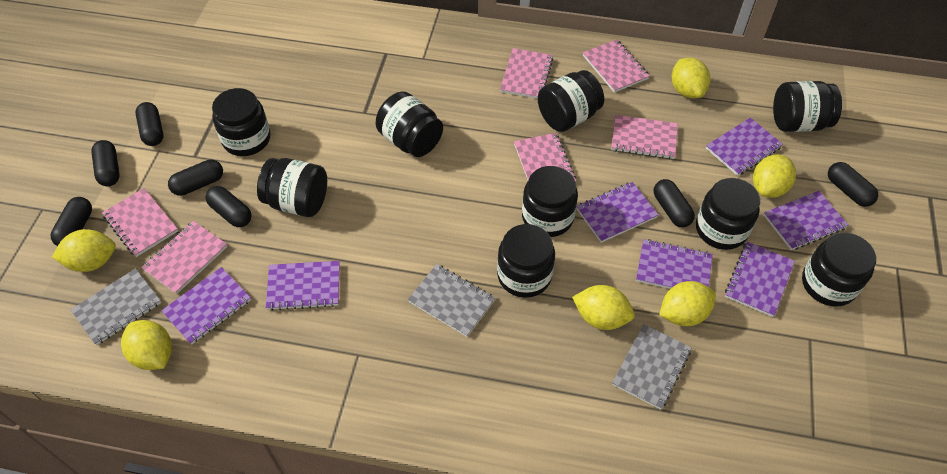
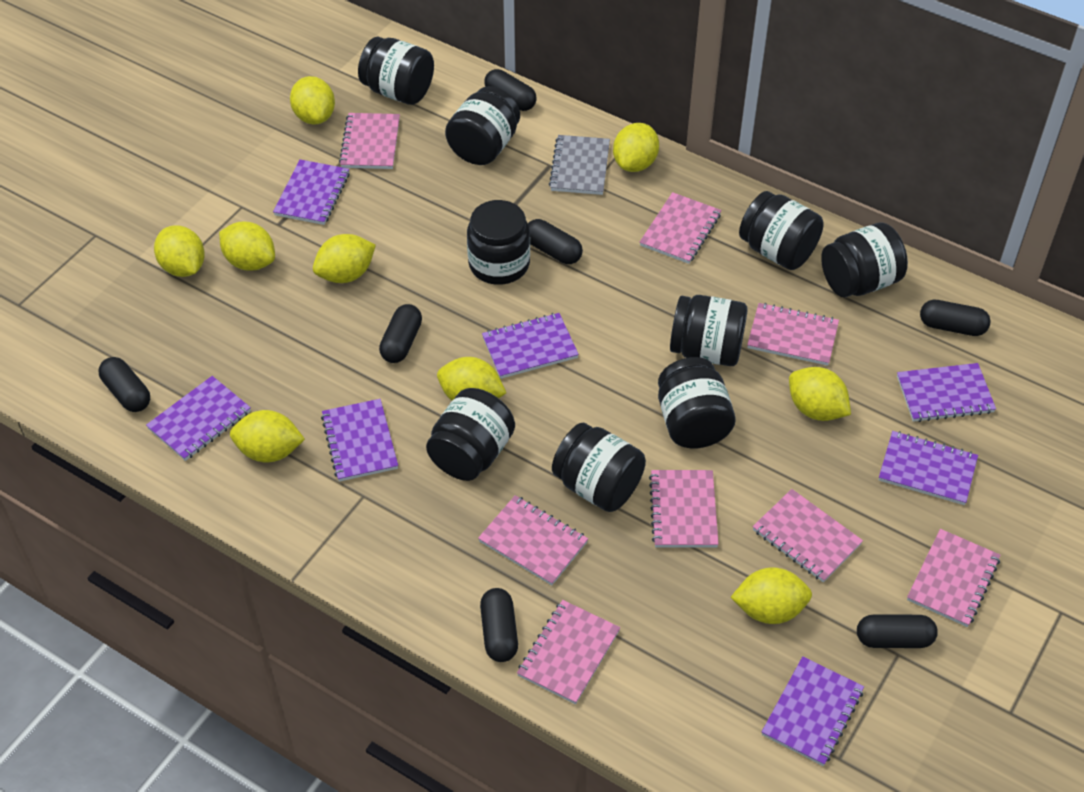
grey notebook: [70,268,161,345] [408,264,495,337] [612,324,692,410] = 3 -> [549,135,610,195] = 1
pink notebook: [102,188,178,257] [141,221,227,294] [500,48,553,99] [514,133,576,182] [583,39,649,93] [611,115,678,159] = 6 -> [339,113,400,169] [478,495,588,585] [517,600,620,704] [640,192,721,264] [649,470,719,547] [747,303,839,366] [753,489,863,582] [907,529,1000,627] = 8
yellow lemon: [52,229,116,272] [121,320,172,370] [572,285,635,330] [659,281,716,326] [672,58,710,98] [753,154,796,198] = 6 -> [154,225,205,277] [219,222,275,271] [230,410,305,462] [290,76,335,125] [313,234,376,283] [437,357,506,401] [613,123,659,172] [730,567,812,624] [789,367,851,421] = 9

